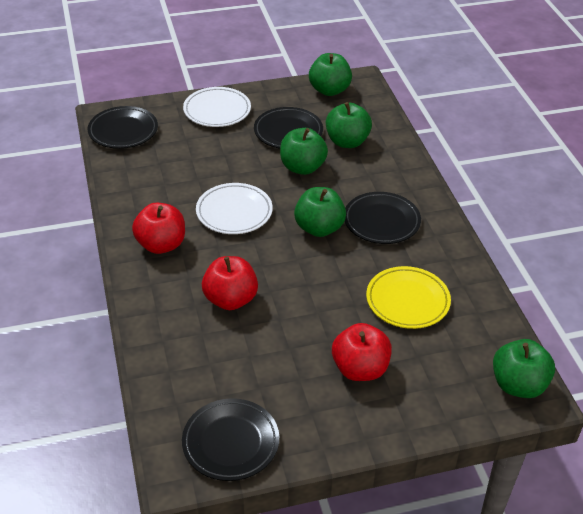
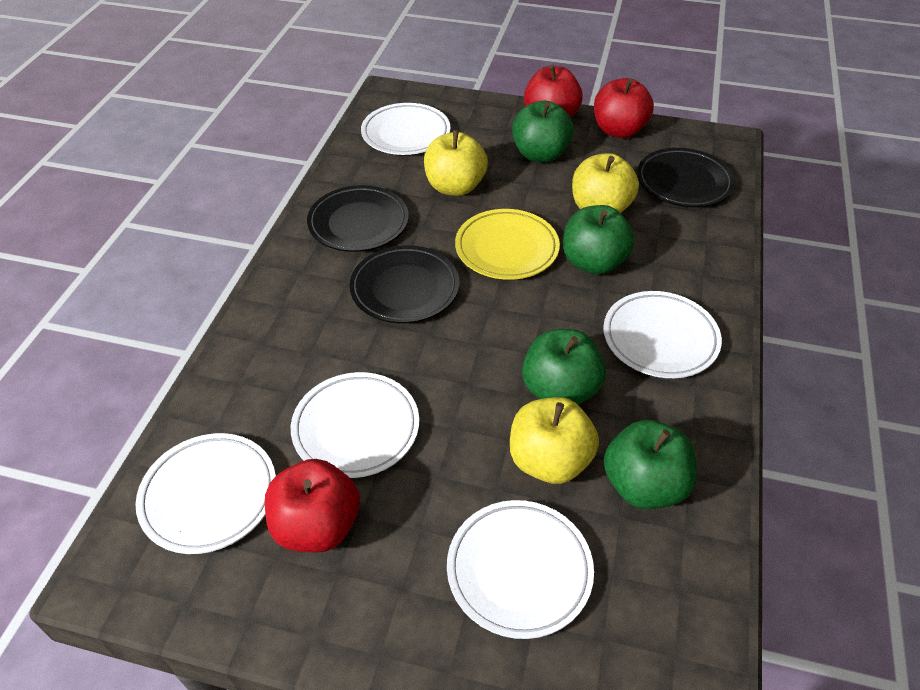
black plate: [87,106,158,149] [182,398,279,481] [254,107,323,149] [345,192,421,244] = 4 -> [307,185,409,252] [350,245,459,323] [637,148,735,207] = 3
green apple: [280,128,328,175] [294,187,346,237] [309,53,352,96] [326,102,372,148] [493,339,555,398] = 5 -> [512,101,574,162] [522,329,606,405] [563,205,635,275] [604,420,697,509] = 4
white plate: [183,87,251,127] [196,183,273,234] = 2 -> [136,433,276,554] [291,372,419,478] [361,103,450,155] [447,500,594,639] [603,291,722,378] = 5
yellow apple: none = 0 -> [424,130,488,196] [510,397,599,484] [572,153,639,213] = 3

